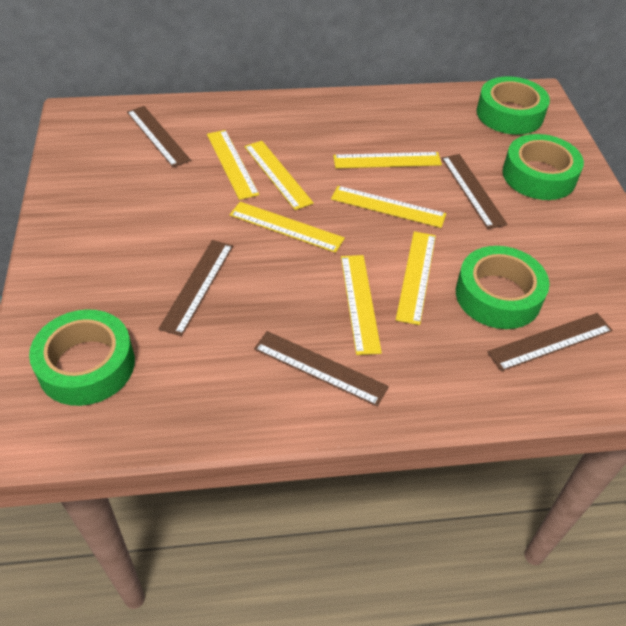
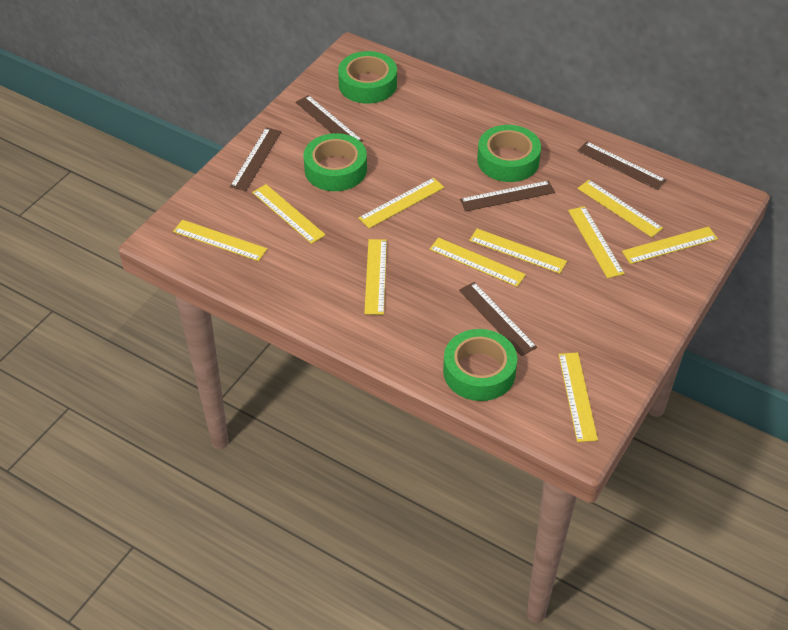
yellow ruler: [207,130,259,200] [230,202,345,253] [244,141,314,210] [331,186,446,228] [333,152,442,168] [341,255,382,355] [396,231,436,325] = 7 -> [173,220,267,261] [252,184,326,244] [358,178,445,228] [364,239,387,315] [430,237,526,287] [469,229,567,274] [558,353,598,442] [568,206,625,278] [577,180,663,237] [622,227,718,264] = 10

